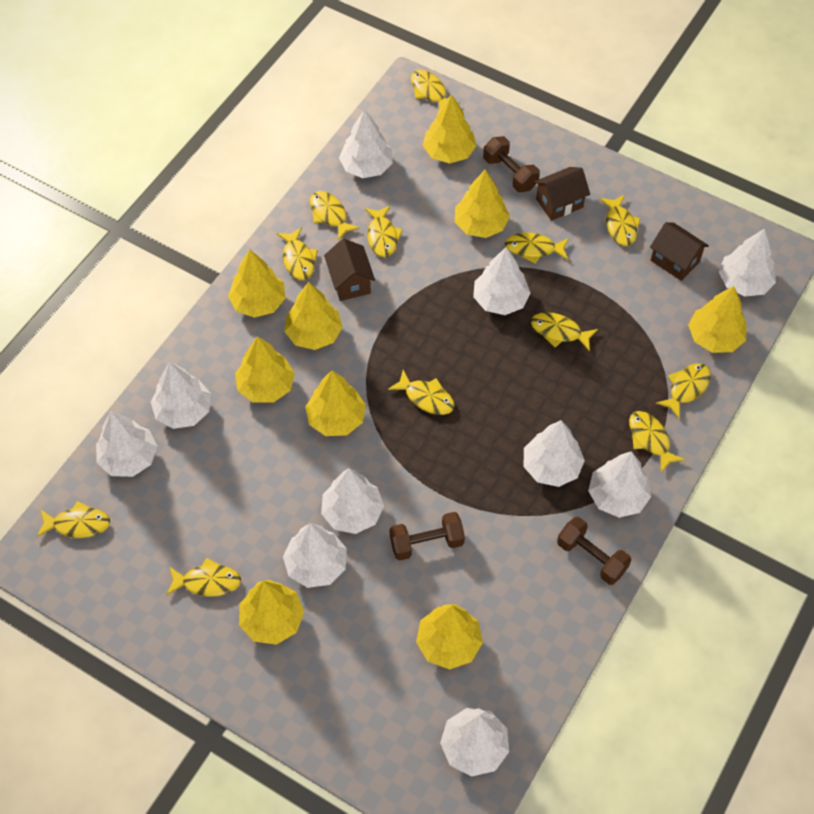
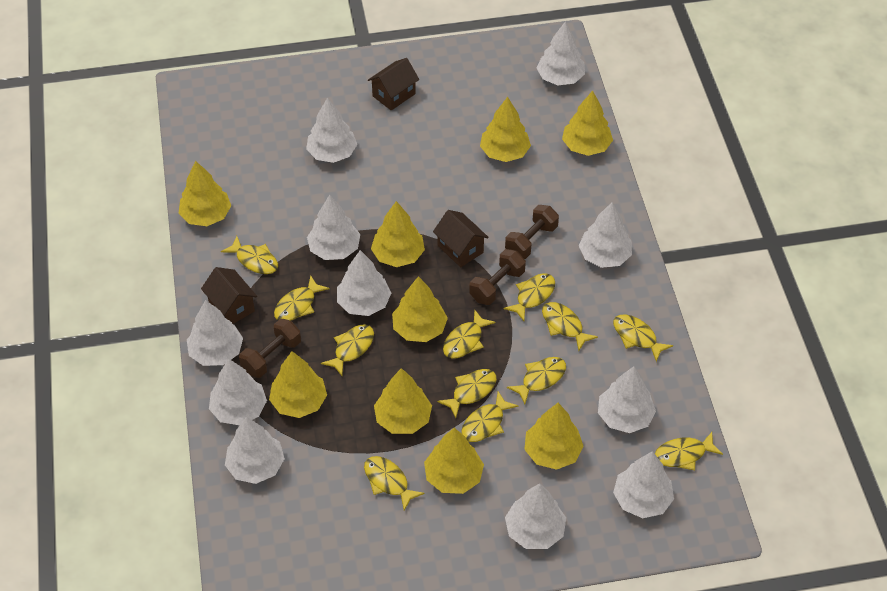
white tree: [96,411,157,477] [151,362,211,429] [283,523,347,588] [321,468,384,534] [339,109,393,178] [440,708,509,776] [473,247,531,315] [524,420,585,487] [588,451,651,518] [719,228,776,297] = 10 -> [187,300,243,366] [209,359,267,425] [225,417,285,484] [306,98,357,163] [307,195,360,260] [337,250,391,316] [505,483,566,549] [536,21,585,85] [579,202,632,268] [598,366,656,433] [613,451,674,518] = 11

